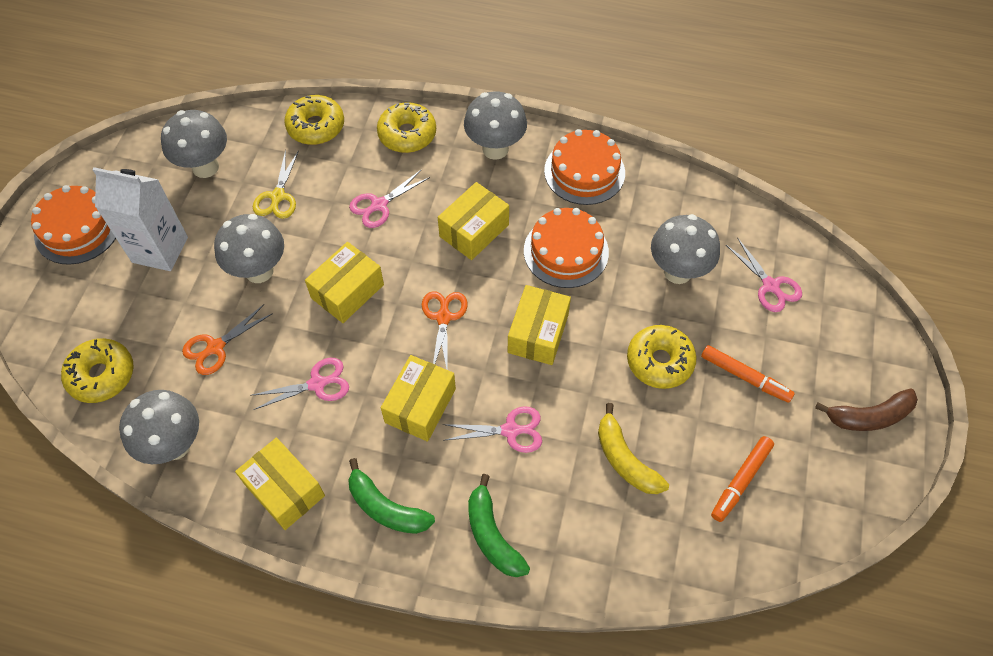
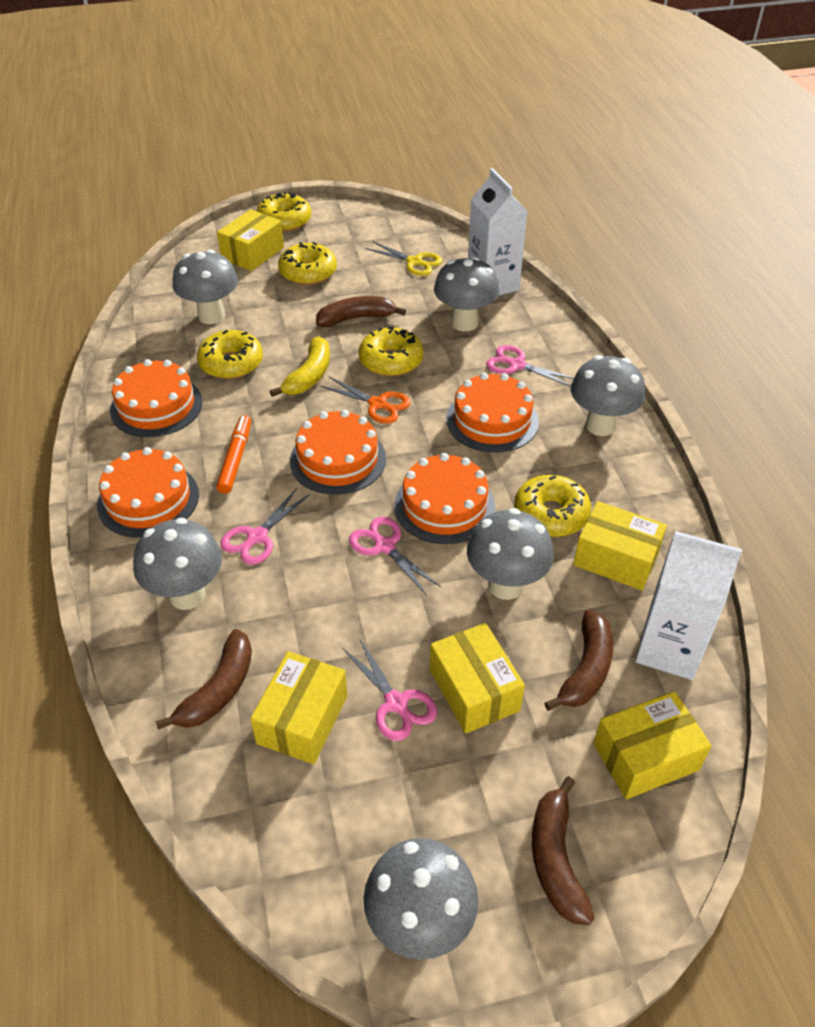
brown banana: [815,388,918,431] = 1 -> [155,629,252,730] [316,296,406,327] [532,776,595,925] [544,610,614,711] = 4
green banana: [348,458,435,534] [468,474,530,577] = 2 -> none = 0
grey mushroom: [119,390,199,464] [161,110,227,178] [214,214,284,283] [464,91,527,160] [651,214,720,284] = 5 -> [133,518,222,610] [173,250,238,324] [363,838,479,960] [434,257,499,331] [467,508,554,600] [571,355,645,436] = 6
orange cake: [31,185,116,265] [524,208,609,288] [544,129,625,205] = 3 -> [97,447,199,538] [110,359,202,437] [290,410,386,495] [395,453,495,544] [446,373,539,452] = 5
orange marker: [701,345,795,403] [711,436,774,522] = 2 -> [216,415,251,494] = 1
orange scissors: [182,304,273,375] [422,291,468,370] = 2 -> [320,377,411,424] = 1
white carton: [92,167,188,271] = 1 -> [468,168,528,296] [635,531,742,680] = 2
yellow donut: [61,338,134,403] [284,95,344,145] [377,102,436,153] [627,325,697,389] = 4 -> [197,330,263,379] [257,192,311,232] [278,242,337,285] [359,327,423,376] [514,475,591,537] = 5

